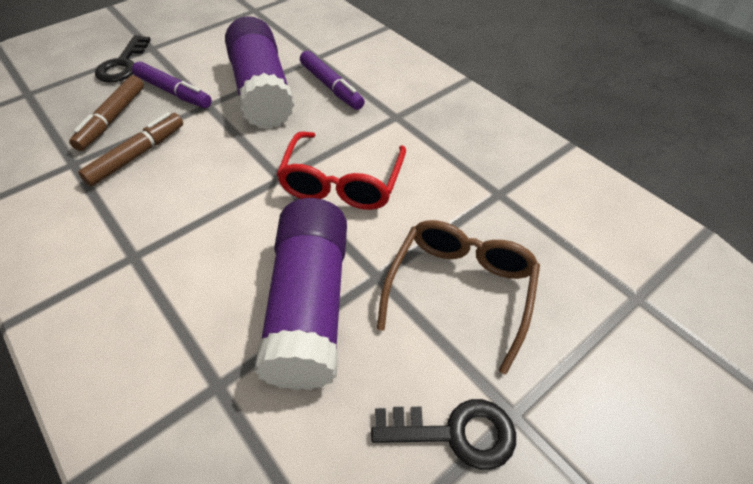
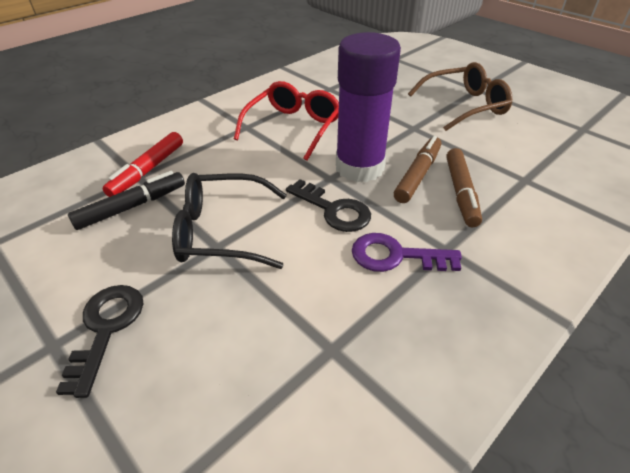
black glasses: none = 0 -> [172,173,287,269] = 1
black marker: none = 0 -> [68,171,185,230] = 1
purple glue stick: [225,16,294,129] [254,198,347,390] = 2 -> [336,32,401,182] = 1
purple key: none = 0 -> [352,233,462,272] = 1
purple marker: [132,62,212,108] [300,51,365,110] = 2 -> none = 0
red marker: none = 0 -> [102,132,183,197] = 1

